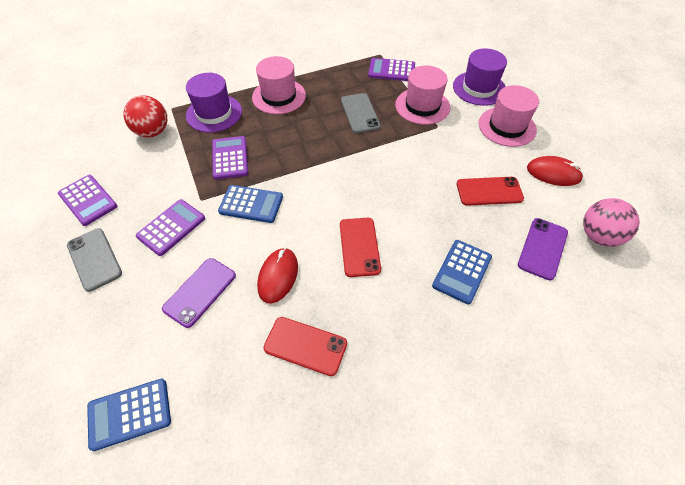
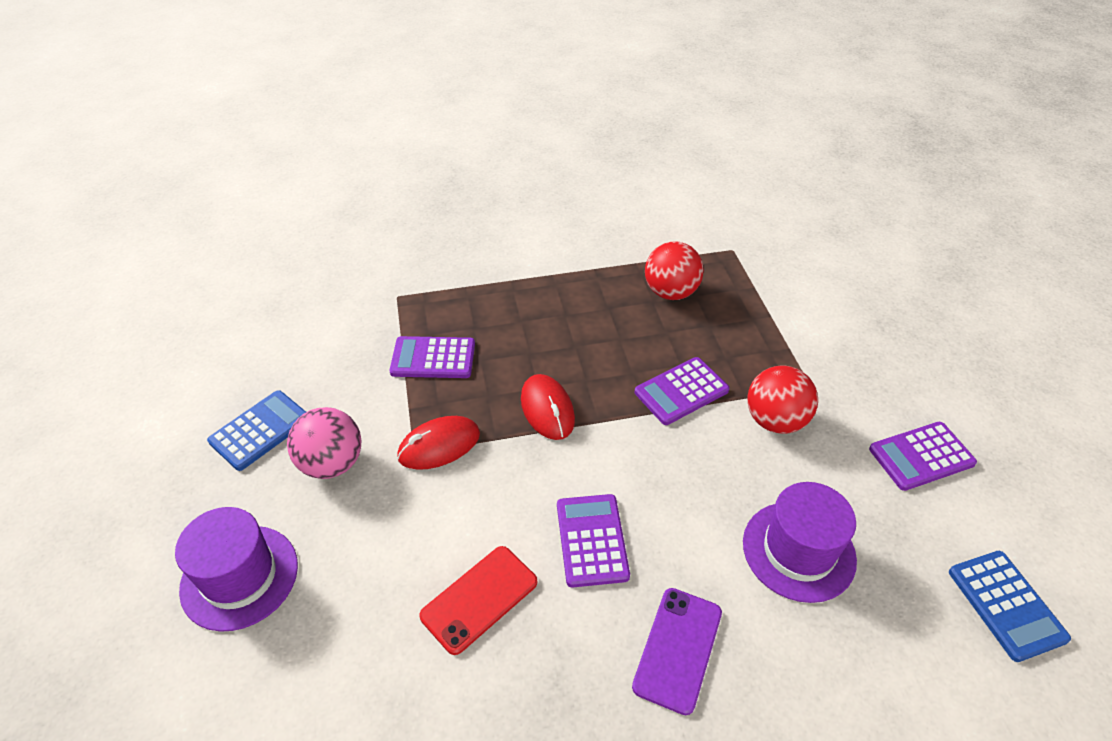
blue calculator: [87,379,171,451] [218,185,283,223] [432,240,492,304] = 3 -> [207,390,306,471] [949,551,1071,662] = 2
grey phone: [67,228,122,292] [341,93,381,133] = 2 -> none = 0
pink hat: [252,56,306,114] [395,66,450,125] [478,85,539,147] = 3 -> none = 0
purple phone: [162,258,236,328] [518,218,568,281] = 2 -> [632,588,722,715] = 1
red ball: [123,95,167,137] = 1 -> [645,241,704,300] [747,366,818,434] = 2
red phone: [263,317,347,376] [340,218,381,277] [457,177,524,206] = 3 -> [419,546,537,655] = 1

